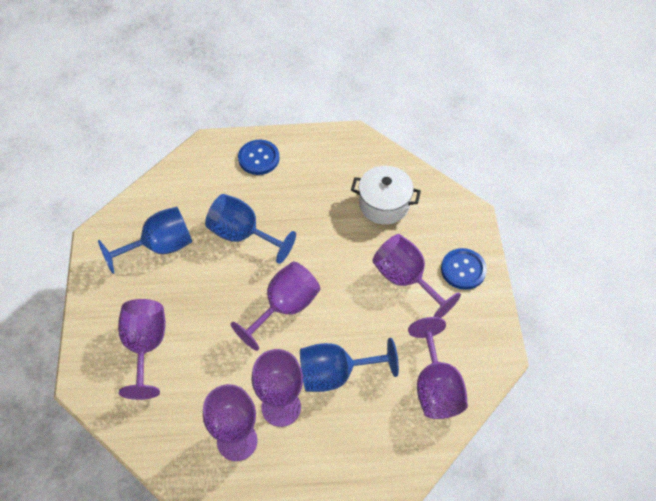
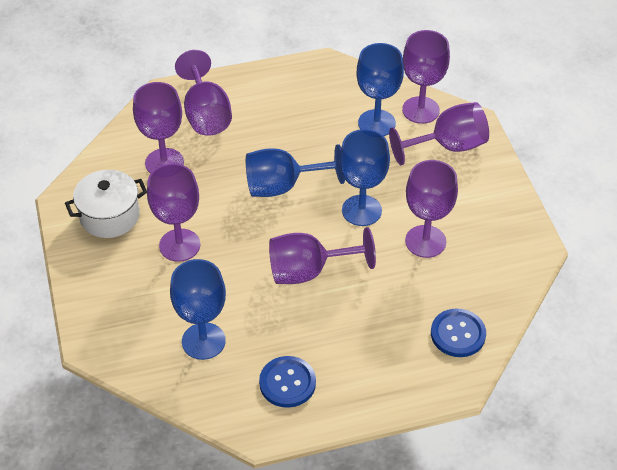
blue goblet: [98,207,192,274] [205,194,296,264] [300,338,399,392] = 3 -> [170,259,226,360] [246,144,345,197] [339,129,390,226] [356,43,404,136] = 4
purple goblet: [118,299,166,400] [203,384,258,461] [231,262,320,351] [252,349,303,427] [372,234,461,318] [408,317,468,419] = 6 -> [133,82,184,174] [147,164,200,262] [175,50,232,136] [269,227,376,284] [389,102,489,165] [402,30,450,124] [405,160,458,258] = 7

